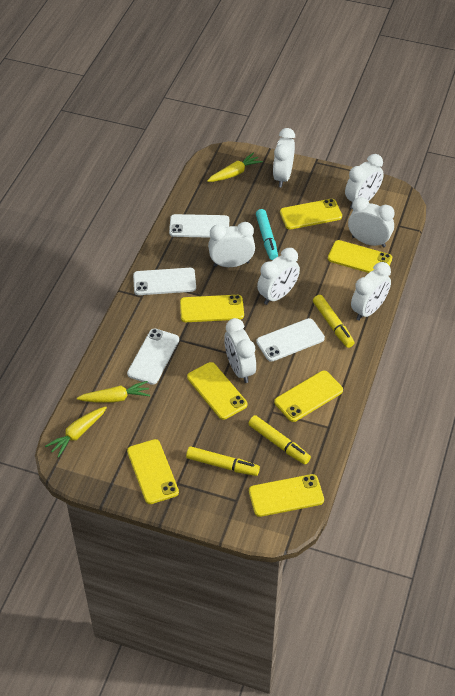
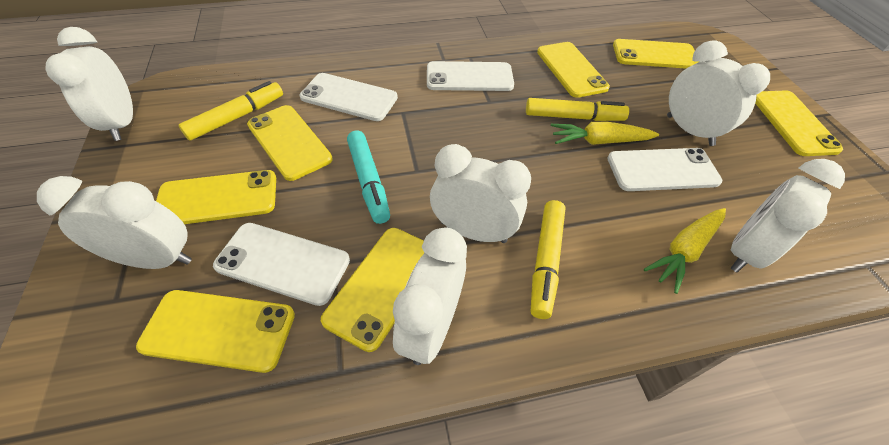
white clock: [208,222,255,267] [224,318,256,383] [257,248,300,305] [273,128,295,187] [345,154,383,209] [348,197,395,247] [351,262,391,321] = 7 -> [37,176,192,269] [46,27,133,141] [393,227,467,365] [430,144,531,243] [667,40,770,146] [731,159,845,272] = 6
yellow carrot: [45,406,107,458] [77,381,150,403] [207,153,263,182] = 3 -> [551,122,659,145] [644,208,726,294] = 2

